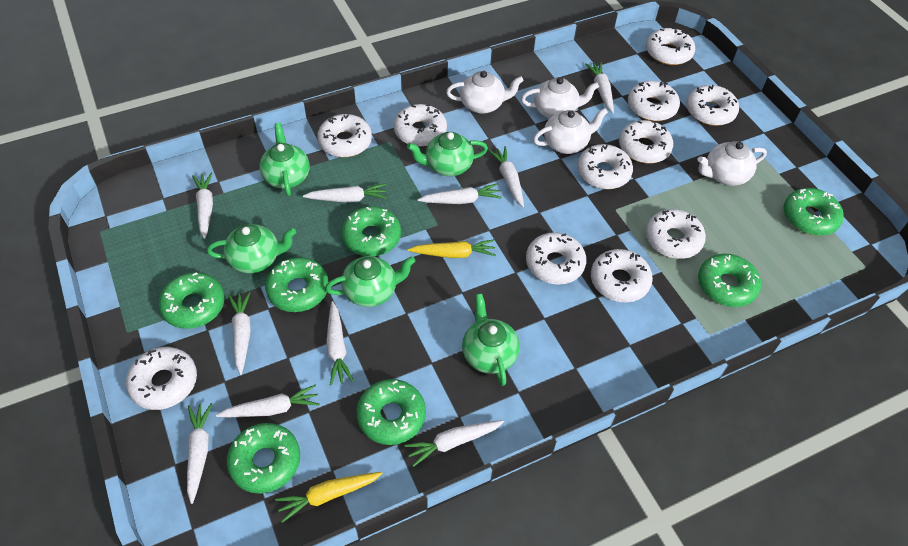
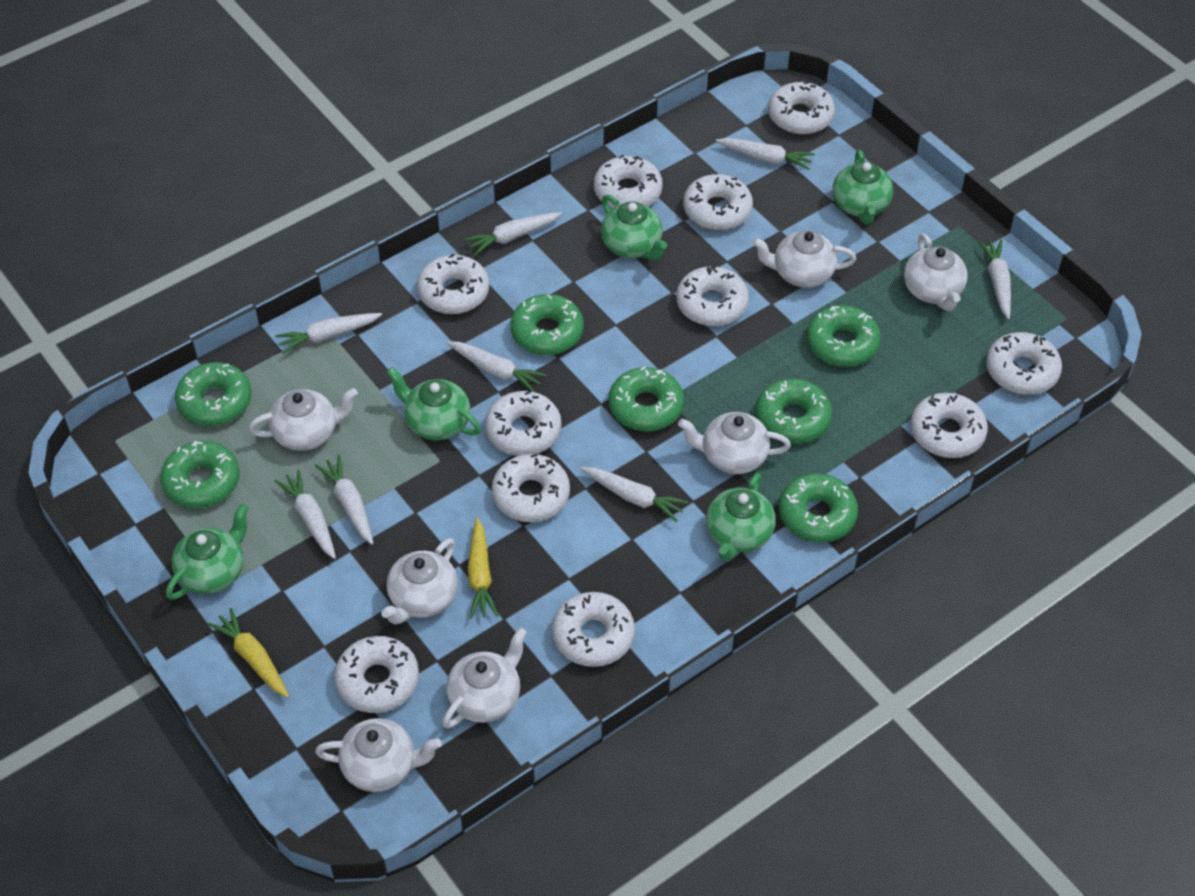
white carrot: [187,403,212,504] [192,172,213,239] [216,384,320,417] [228,292,251,375] [303,183,388,202] [326,301,353,385] [405,420,504,467] [418,183,502,204] [488,146,524,207] [585,62,614,113] = 10 -> [275,313,382,354] [275,470,336,559] [315,455,374,545] [447,341,547,392] [464,212,562,256] [581,467,688,522] [716,138,815,170] [978,239,1011,320] = 8
white teapot: [446,71,524,114] [521,77,599,119] [533,108,608,154] [698,141,767,186] = 4 -> [249,388,358,451] [315,718,442,792] [381,538,458,625] [442,628,527,729] [678,412,791,474] [752,230,856,288] [904,234,967,311] = 7

